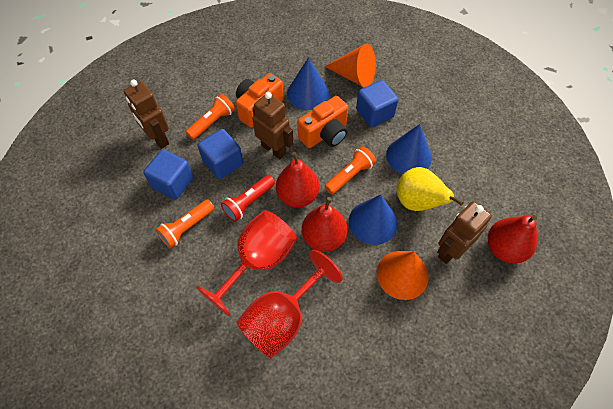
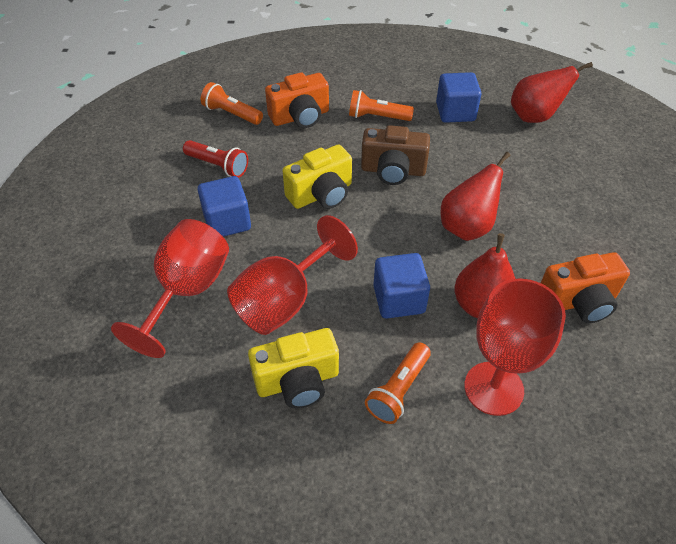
blue cone: [287,58,329,110] [349,194,398,245] [386,124,432,174] = 3 -> none = 0
brown camera: none = 0 -> [361,125,430,185] = 1
brown robot: [124,80,169,149] [252,92,294,159] [437,201,492,264] = 3 -> none = 0
orange cone: [324,44,376,87] [377,251,429,300] = 2 -> none = 0
red goblet: [196,210,297,316] [236,250,343,358] = 2 -> [111,219,229,358] [227,215,358,335] [464,279,566,416] = 3
yellow camera: none = 0 -> [248,328,339,408] [283,144,352,209] = 2
yellow pear: [396,167,464,211] = 1 -> none = 0

